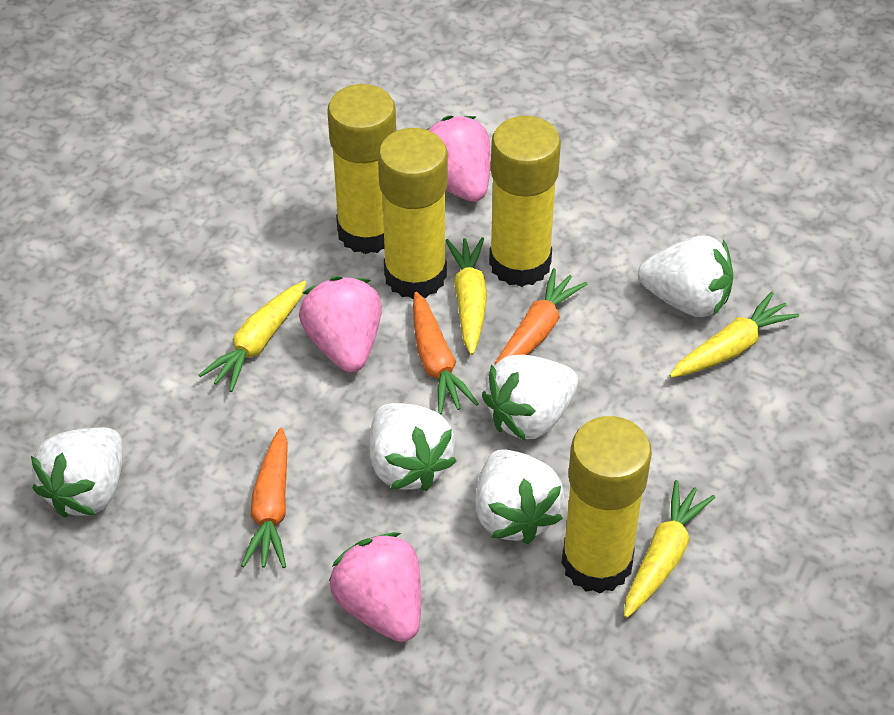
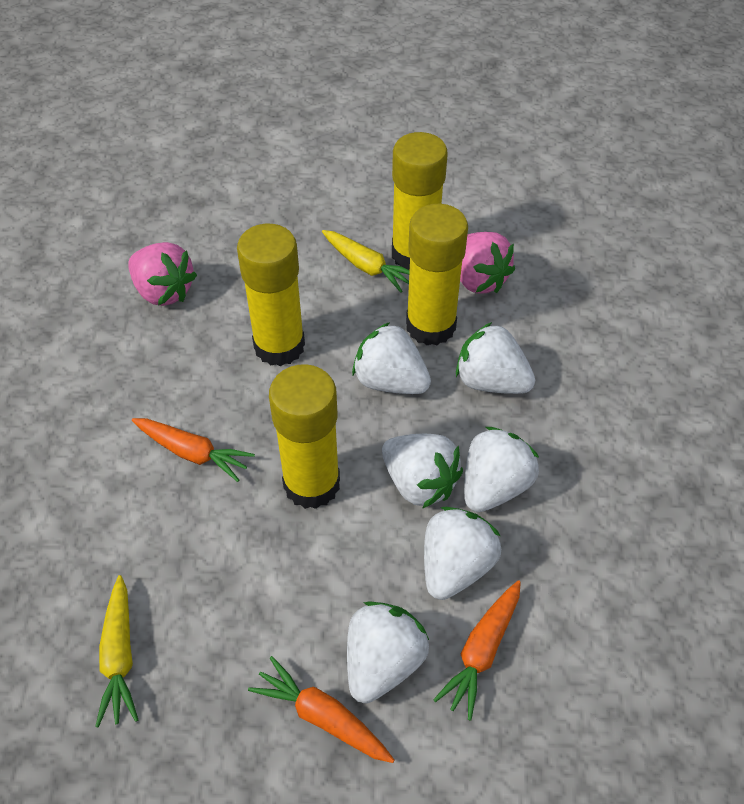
pink strawberry: [299,276,382,372] [329,532,421,642] [426,116,490,202] = 3 -> [128,242,197,306] [460,232,515,294] = 2
white strawberry: [31,427,123,518] [370,403,457,491] [475,449,564,544] [482,355,578,441] [638,236,733,317] = 5 -> [347,601,429,703] [352,322,431,394] [382,434,463,509] [424,507,501,600] [456,322,535,394] [464,427,539,512] = 6
yellow carrot: [199,281,306,392] [445,237,487,355] [624,480,715,618] [669,292,799,378] = 4 -> [95,575,138,728] [322,230,410,293] = 2

